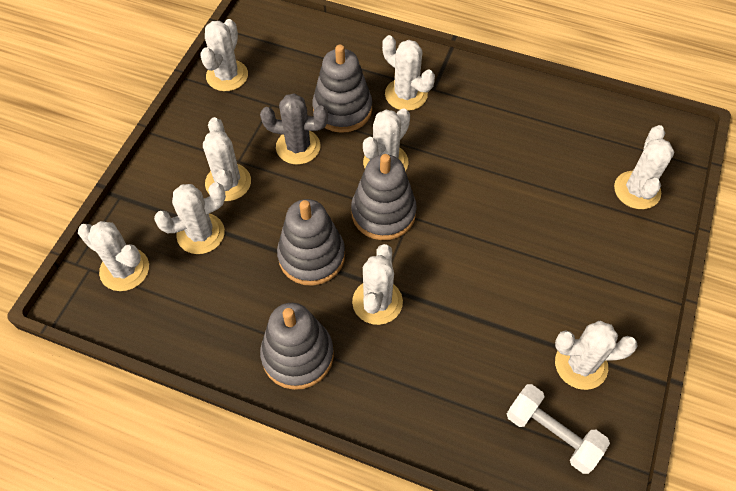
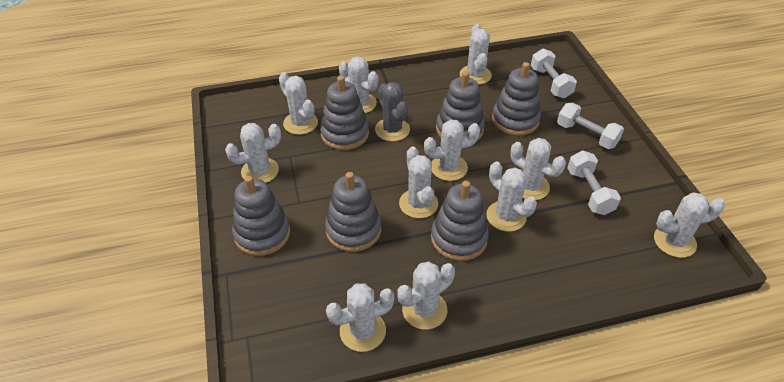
grey stacking toy: [260,303,334,390] [277,199,345,286] [312,45,372,133] [351,154,417,240] = 4 -> [232,176,290,256] [320,76,369,150] [325,172,381,252] [431,181,489,261] [436,71,485,142] [492,62,541,136] = 6
white cactus: [78,221,149,291] [154,182,226,254] [200,19,248,91] [203,117,251,201] [352,244,403,325] [363,108,410,171] [382,35,435,111] [555,320,638,390] [614,125,674,209] = 9 -> [225,123,281,183] [279,72,318,135] [326,283,395,352] [339,56,379,113] [398,262,455,330] [399,147,438,218] [424,120,480,181] [460,24,492,85] [486,162,537,232] [510,138,566,200] [654,192,725,258] = 11
white dumbbell: [507,384,610,474] = 1 -> [531,48,577,98] [557,103,624,149] [567,150,621,215] = 3

